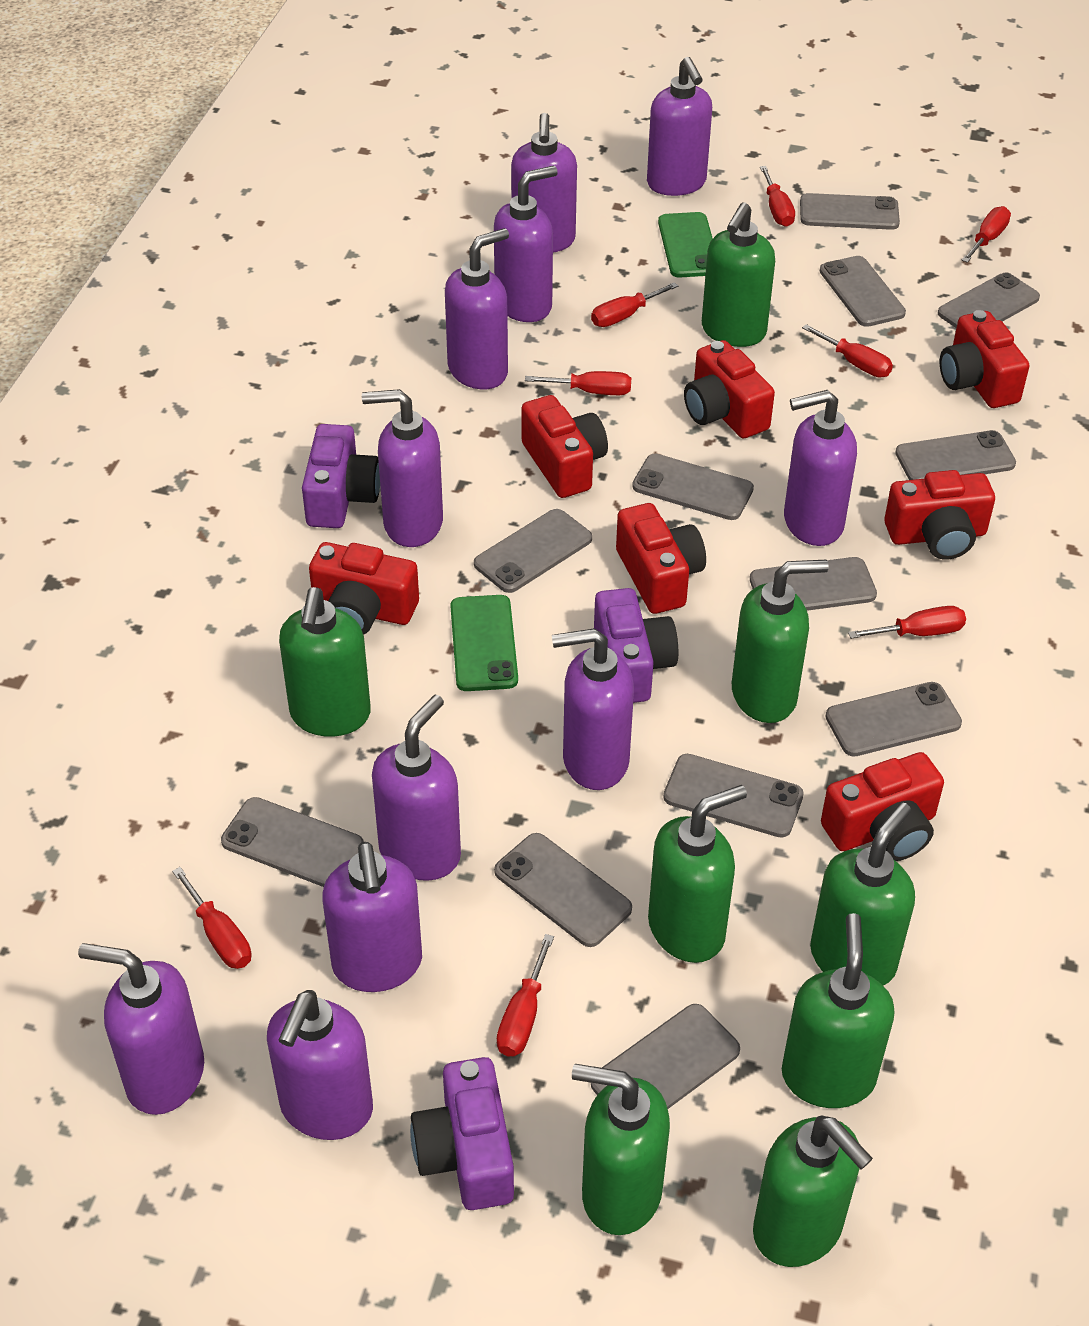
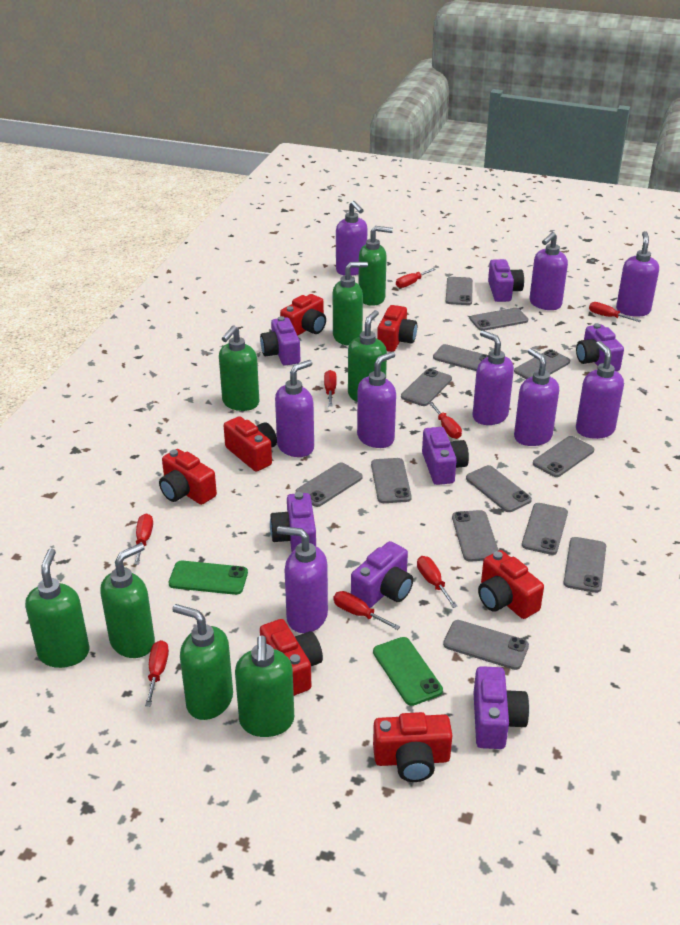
grey phone: [221,797,364,887] [474,509,592,593] [494,833,632,947] [591,1004,740,1109] [632,454,754,520] [663,754,804,838] [750,557,877,611] [800,193,900,230] [820,256,906,327] [825,682,962,757] [895,430,1016,480] [938,272,1040,328] = 12 -> [296,462,363,507] [371,458,412,503] [401,369,452,406] [433,344,488,371] [443,620,529,670] [446,277,473,305] [452,510,498,562] [466,465,532,512] [470,308,528,331] [514,349,570,379] [522,503,568,555] [533,436,594,477] [563,537,606,593] = 13
purple camera: [302,424,380,528] [410,1057,514,1210] [594,588,678,703] = 3 -> [260,316,300,366] [270,492,316,552] [351,541,413,608] [422,427,469,485] [473,666,529,749] [488,259,524,302] [576,323,624,371] = 7
purple soap dispenser: [78,943,204,1115] [267,990,373,1140] [322,842,422,992] [362,389,443,547] [372,695,461,881] [445,228,509,389] [494,166,558,322] [511,113,577,253] [552,628,634,790] [647,57,712,196] [784,390,857,546] = 11 -> [275,360,314,457] [277,526,328,633] [336,201,367,276] [357,351,396,448] [473,330,514,425] [514,348,559,446] [529,232,568,310] [576,341,624,439] [616,231,659,317] = 9

